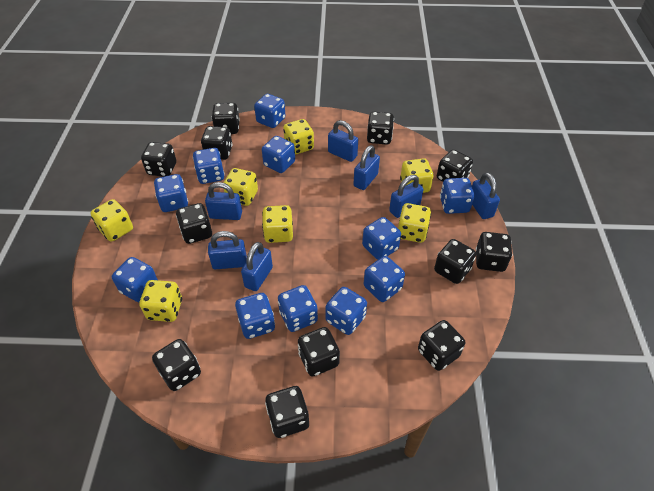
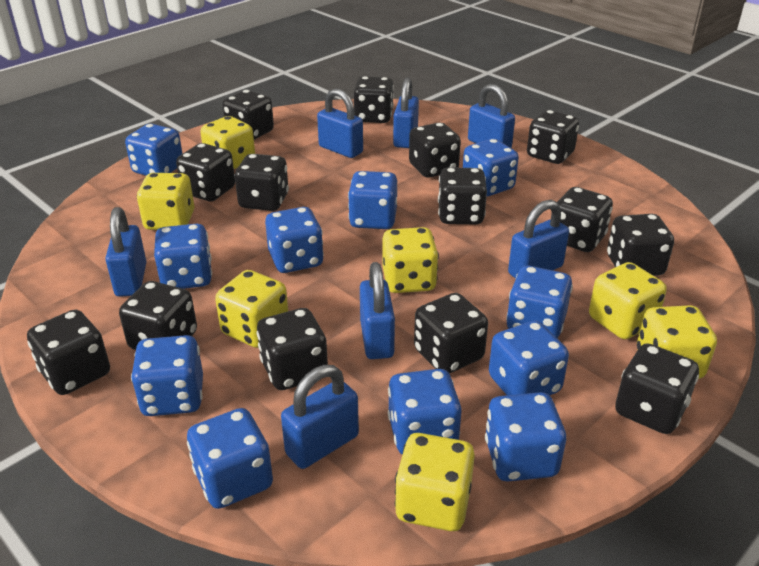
black dice: [141,142,176,177] [152,339,201,391] [176,203,212,244] [201,126,233,160] [212,103,240,134] [265,386,309,438] [298,327,340,376] [367,112,394,145] [418,320,465,371] [434,239,476,284] [437,149,473,182] [476,232,512,272] = 12 -> [27,309,110,395] [119,281,197,350] [176,143,235,201] [222,90,274,140] [234,154,289,211] [257,308,328,390] [354,76,394,123] [409,123,461,178] [414,293,488,374] [438,167,487,225] [527,110,579,164] [557,187,613,252] [607,214,674,276] [615,343,699,434] = 14

